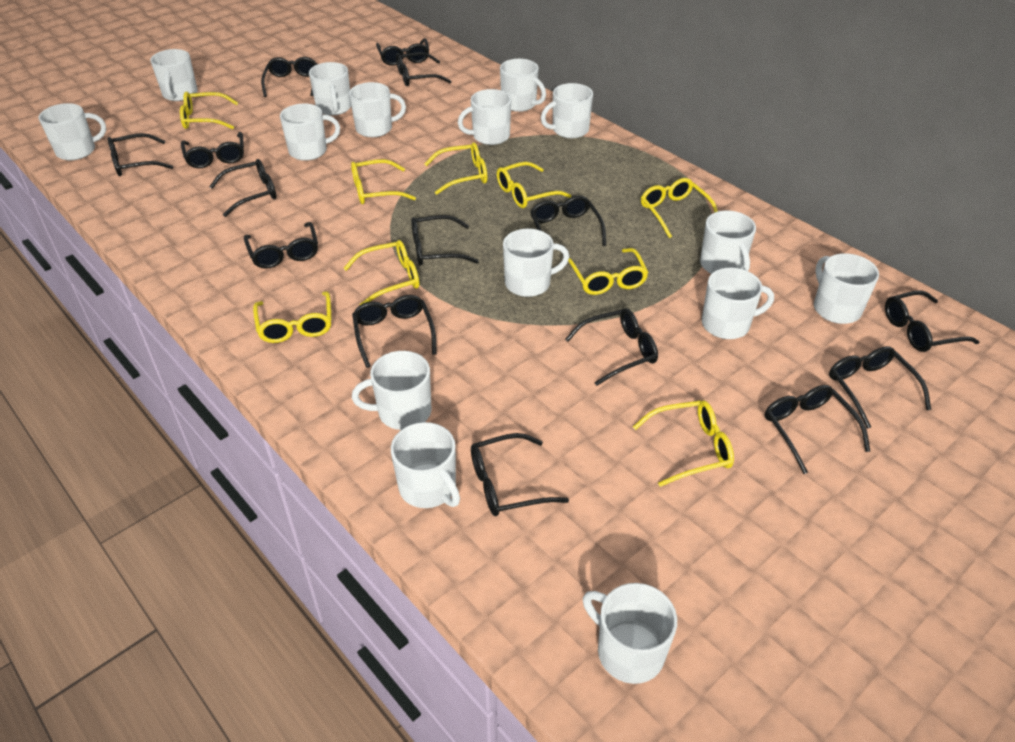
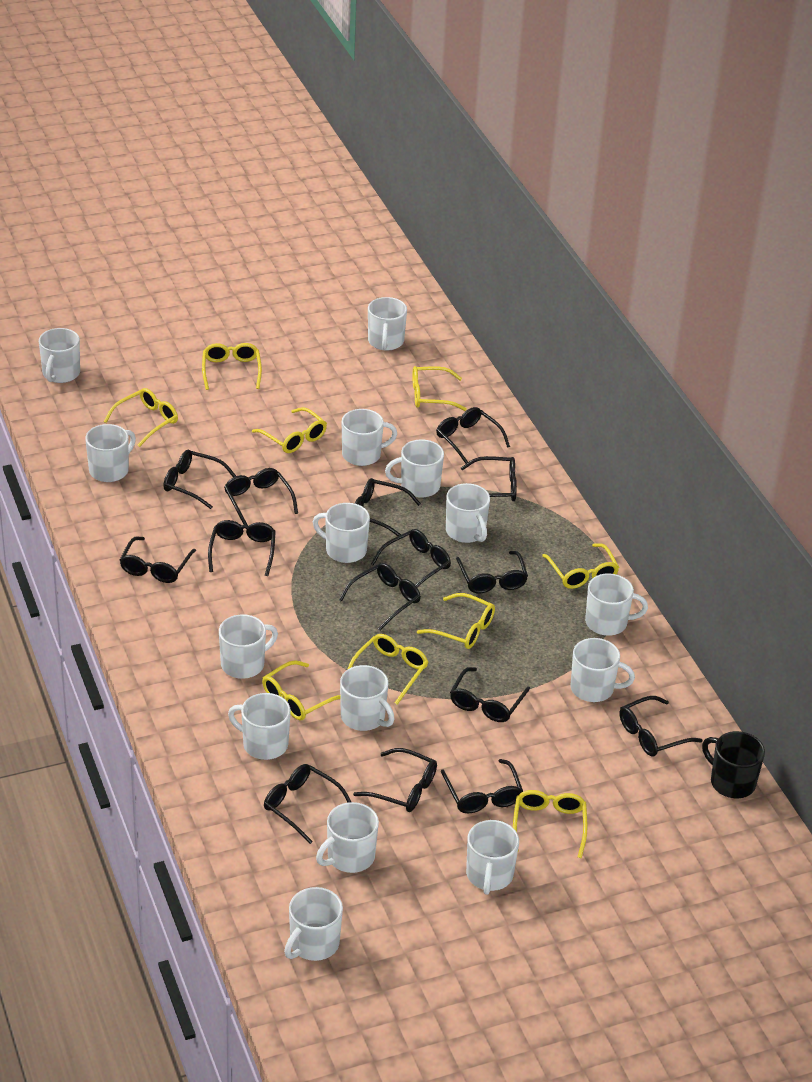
black mug: none = 0 -> [702,731,765,798] = 1

